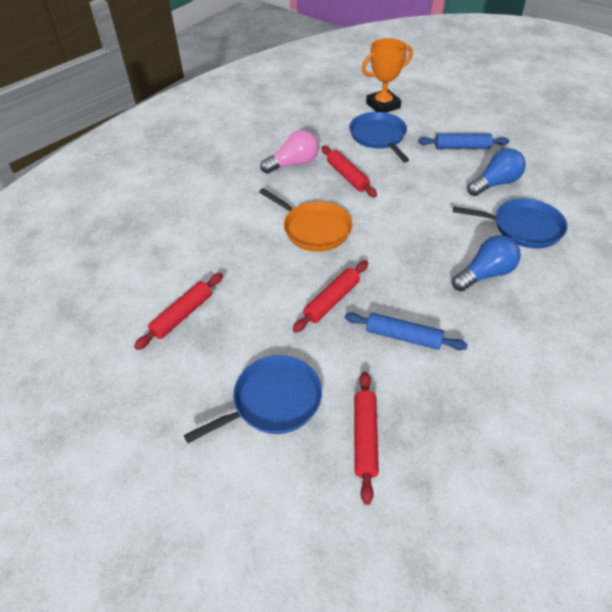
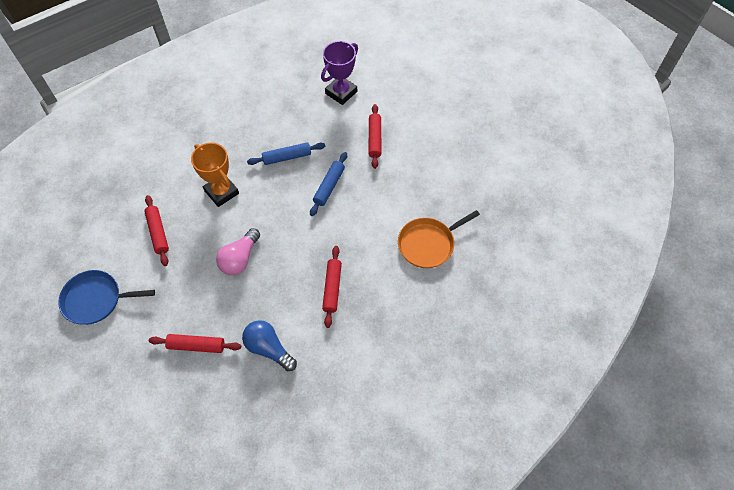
blue light bulb: [452,235,521,291] [467,148,526,196] = 2 -> [242,320,297,371] = 1
blue pan: [184,355,322,443] [349,112,409,163] [453,198,567,249] = 3 -> [58,270,155,325] = 1
purple trophy: none = 0 -> [321,41,358,105] = 1

